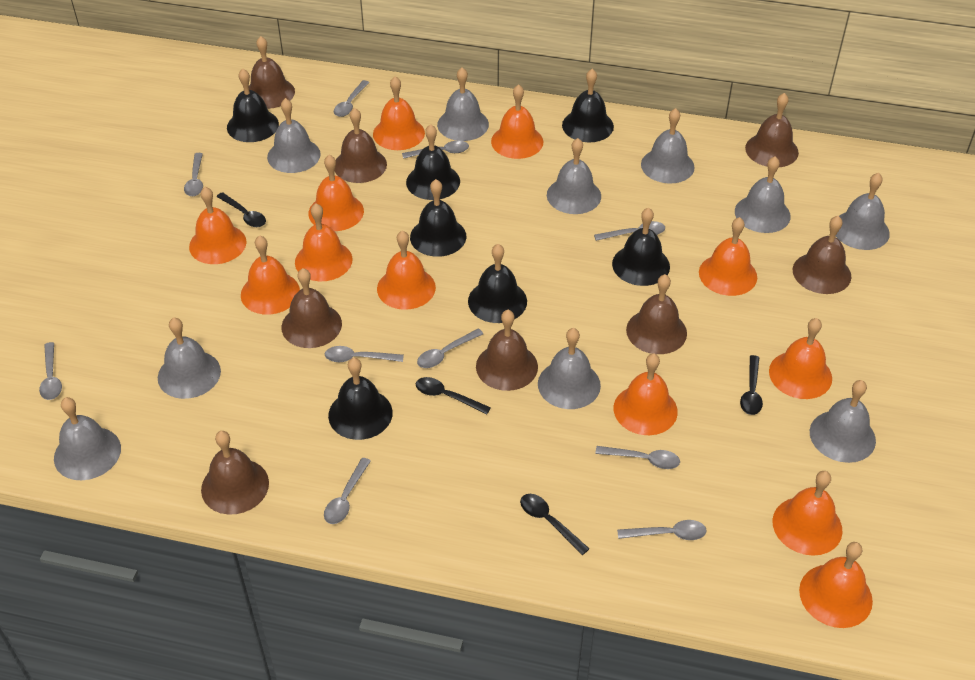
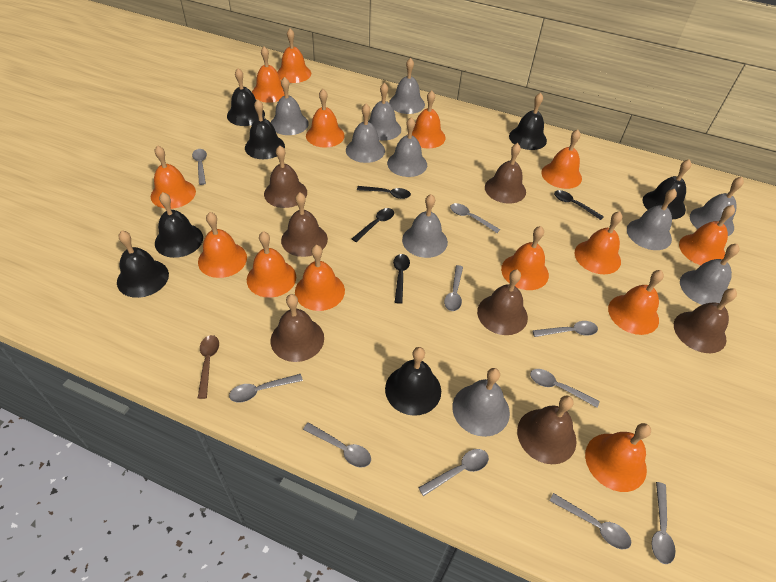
brown bell: [201,431,269,515] [249,36,295,109] [282,268,342,348] [335,108,387,183] [476,310,538,391] [626,274,687,354] [745,93,799,167] [793,216,851,294] = 8 -> [264,146,307,208] [271,294,324,362] [281,192,328,257] [477,270,528,335] [485,143,526,204] [517,395,577,464] [674,288,737,353] = 7
brown spoon: none = 0 -> [198,335,219,399] = 1
orange bell: [189,187,247,264] [241,235,300,314] [295,203,352,281] [308,155,364,231] [373,76,425,150] [377,231,436,310] [491,84,543,159] [614,353,678,435] [699,217,757,296] [769,318,832,399] [773,471,843,556] [799,542,873,628] = 12 -> [151,145,196,209] [198,212,247,278] [247,231,296,298] [252,46,285,103] [278,28,311,83] [295,245,345,311] [306,89,345,148] [412,90,446,149] [501,226,549,290] [542,129,582,189] [575,211,622,274] [585,423,651,492] [608,270,664,335] [679,205,735,265] = 14

